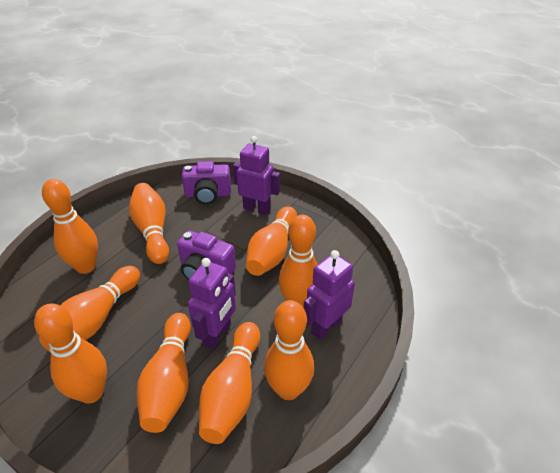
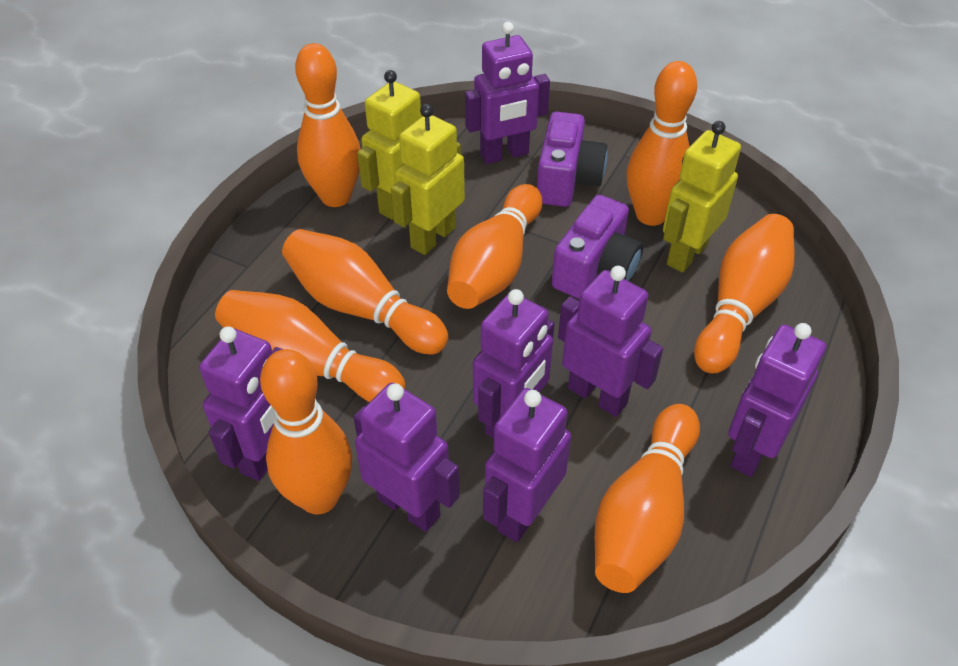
orange bowling pin: [34,303,107,404] [39,266,140,352] [42,179,98,274] [129,183,169,264] [137,313,191,433] [199,322,260,444] [246,206,297,276] [264,300,314,400] [279,215,317,308] = 9 -> [215,290,405,402] [260,349,352,514] [282,229,448,354] [295,43,361,207] [447,184,543,309] [595,404,700,593] [626,61,697,226] [694,214,794,373] = 8
purple robot: [188,258,236,350] [233,136,280,215] [304,250,355,340] = 3 -> [199,326,283,481] [353,383,460,532] [465,22,550,164] [473,289,554,439] [483,388,571,542] [558,266,663,417] [728,323,826,477] = 7
yellow robot: none = 0 -> [357,70,422,220] [391,104,465,255] [663,121,741,273] = 3

